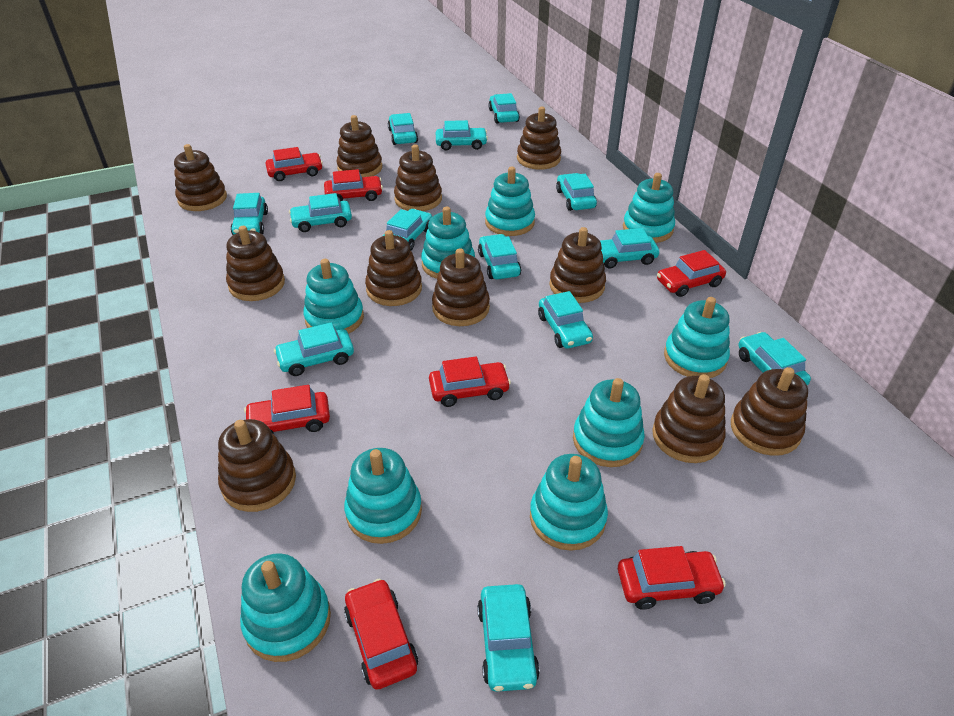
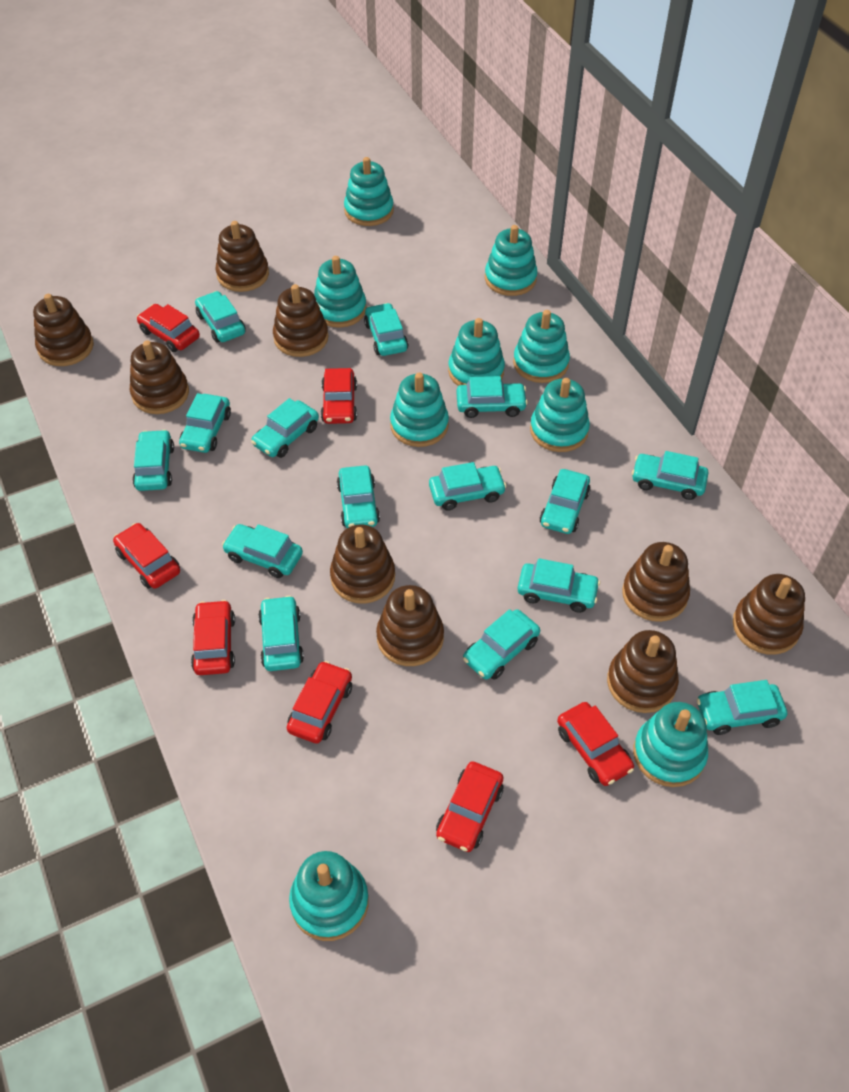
brown stacking toy: [174,144,227,211] [218,419,296,512] [226,226,285,301] [337,115,382,177] [365,230,422,306] [394,144,442,211] [432,249,490,326] [517,107,561,170] [549,227,606,303] [652,374,726,463] [731,367,808,456] = 11 -> [33,294,94,366] [130,340,189,414] [216,221,269,292] [273,284,328,357] [330,524,395,604] [376,585,444,666] [607,630,679,713] [622,542,690,622] [733,574,805,655] = 9
turquoise car: [230,193,268,235] [274,322,354,376] [289,193,352,232] [383,209,432,251] [388,113,418,145] [436,120,488,151] [477,584,540,692] [478,234,521,279] [488,93,520,124] [538,291,593,348] [556,173,597,211] [600,228,659,268] [739,332,811,385] = 13 -> [132,429,174,491] [179,393,231,453] [195,291,246,343] [222,524,303,578] [251,398,319,458] [258,595,304,671] [337,465,380,528] [364,303,408,356] [429,462,507,511] [456,376,528,418] [463,609,540,680] [518,558,600,613] [539,469,591,534] [632,451,708,500] [697,680,787,735] = 15

